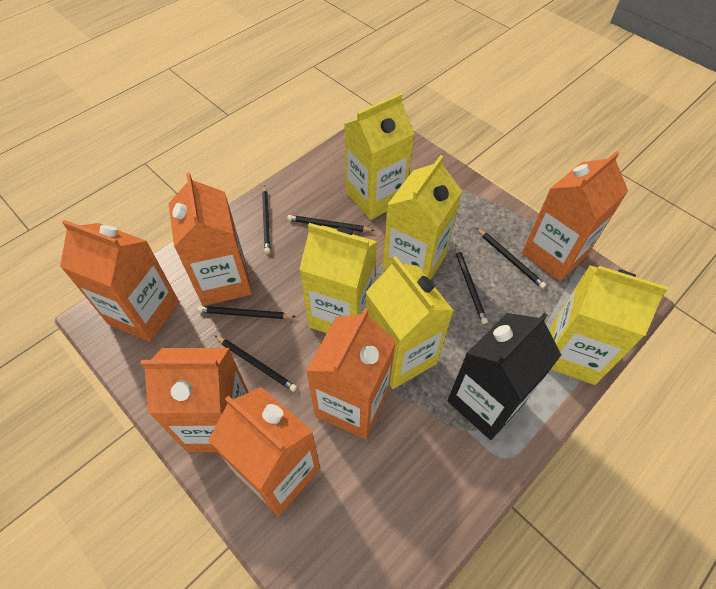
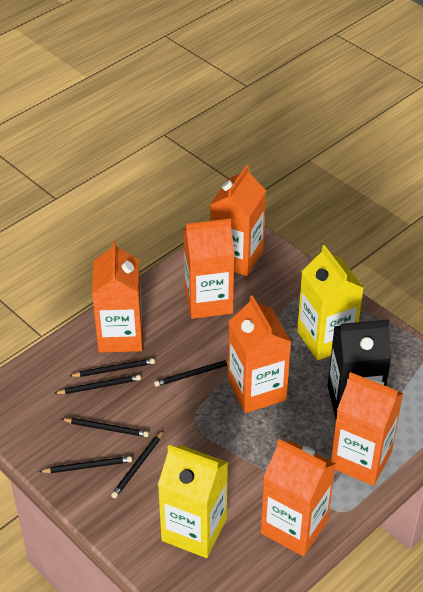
yellow carton: [299,223,377,333] [344,93,415,220] [366,256,454,389] [383,155,462,280] [550,265,668,385] = 5 -> [158,445,228,558] [297,245,364,361] = 2

